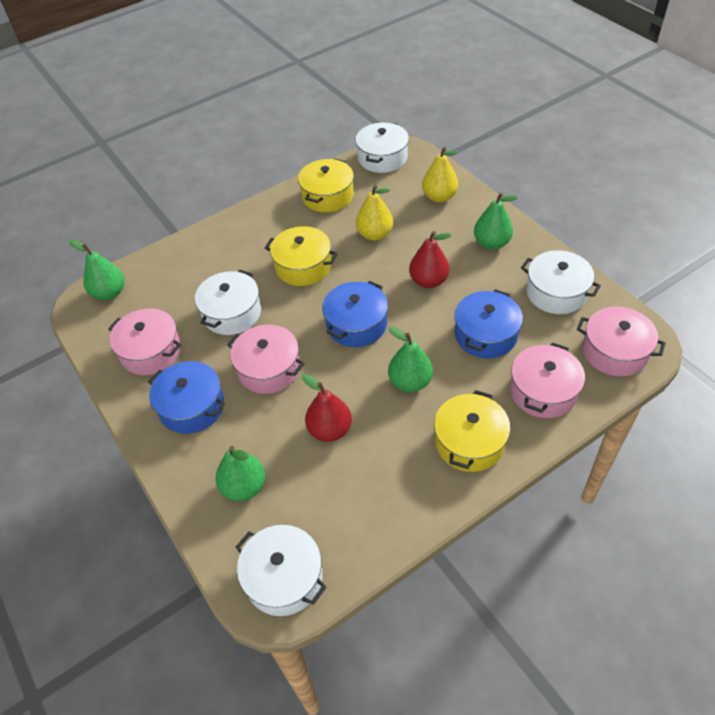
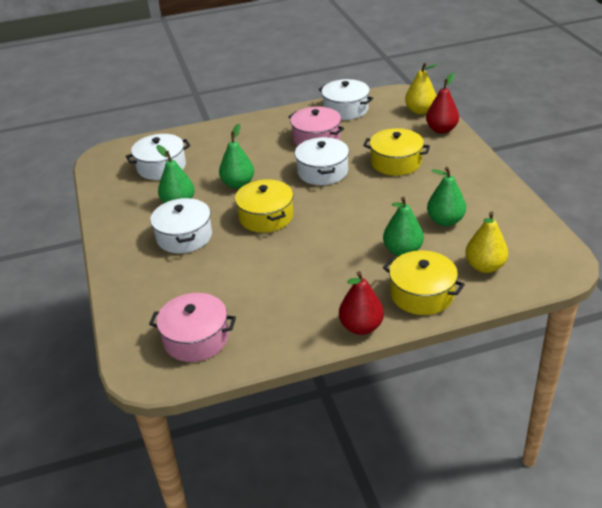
blue pot: [148,361,225,434] [322,281,388,347] [454,289,523,358] = 3 -> none = 0
pink pot: [108,308,181,375] [227,325,304,394] [510,343,585,418] [577,307,666,377] = 4 -> [149,293,236,362] [288,106,344,146] = 2

